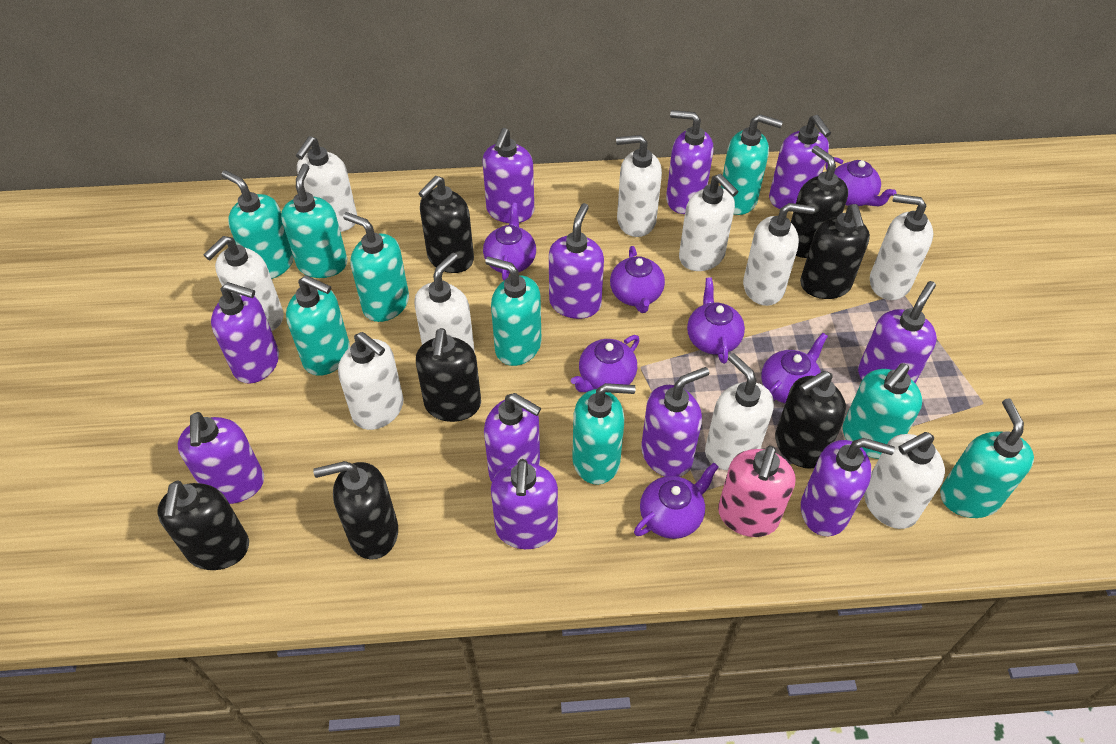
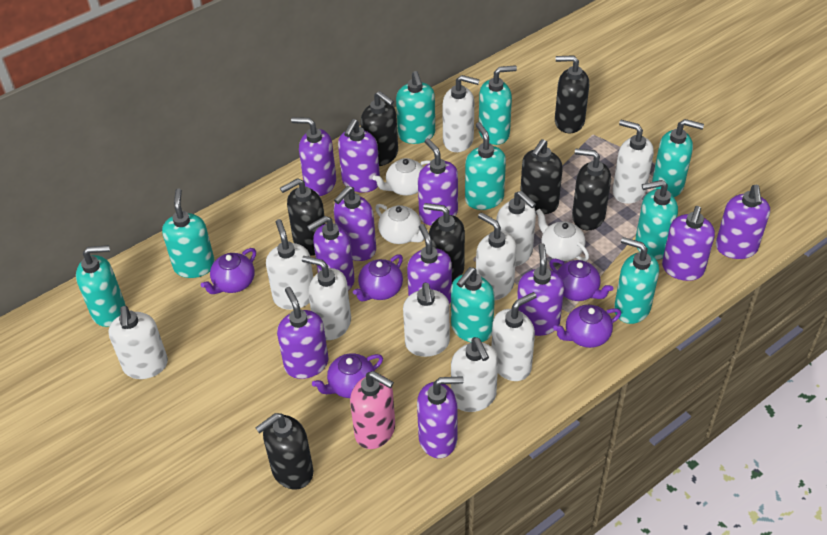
purple teapot: [483,203,536,281] [571,335,640,392] [610,246,665,313] [634,463,719,539] [687,277,745,364] [761,333,828,403] [825,157,896,206] = 7 -> [201,248,256,294] [312,353,383,398] [353,254,403,301] [549,259,614,301] [553,305,621,348] = 5
white teapot: none = 0 -> [373,158,431,196] [375,204,428,244] [536,209,589,261] = 3

